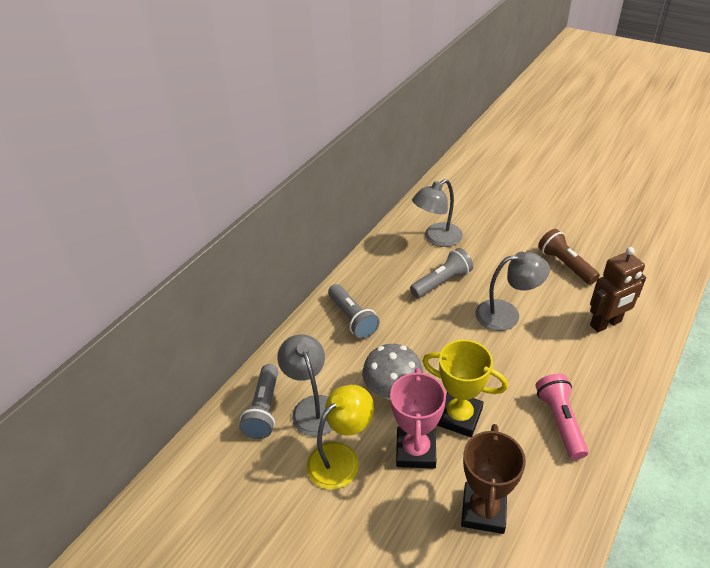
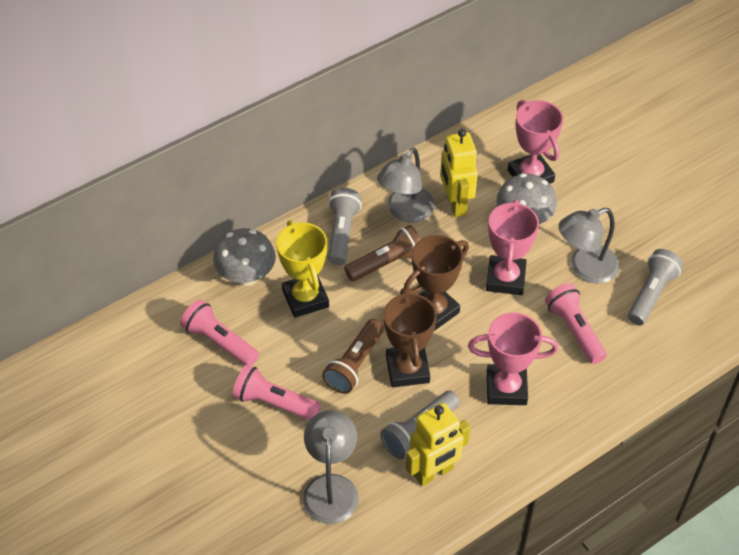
brown flashlight: [538,229,600,285] = 1 -> [322,319,384,394] [344,225,420,281] = 2
brown robot: [590,247,646,332] = 1 -> none = 0
brown trophy: [461,424,526,534] = 1 -> [384,288,437,387] [404,235,469,331] = 2
grey mushroom: [362,344,423,400] = 1 -> [213,228,276,286] [496,173,557,224] = 2
pink flashlight: [535,374,588,460] = 1 -> [180,300,259,366] [232,365,321,420] [545,283,607,364] = 3
pink trophy: [390,368,446,469] = 1 -> [468,312,558,405] [486,199,539,295] [508,100,563,184] = 3
yellow lamp: [307,385,374,490] = 1 -> none = 0
yellow robot: none = 0 -> [406,403,470,486] [440,129,478,217] = 2

